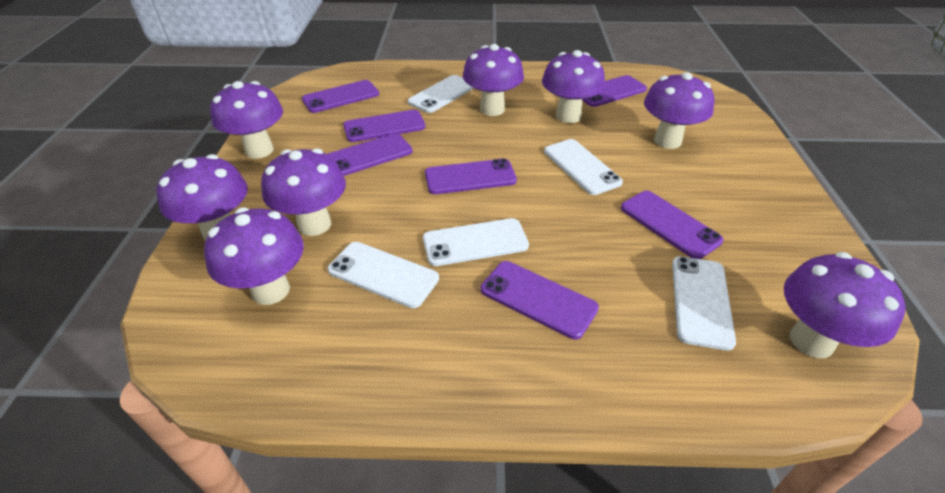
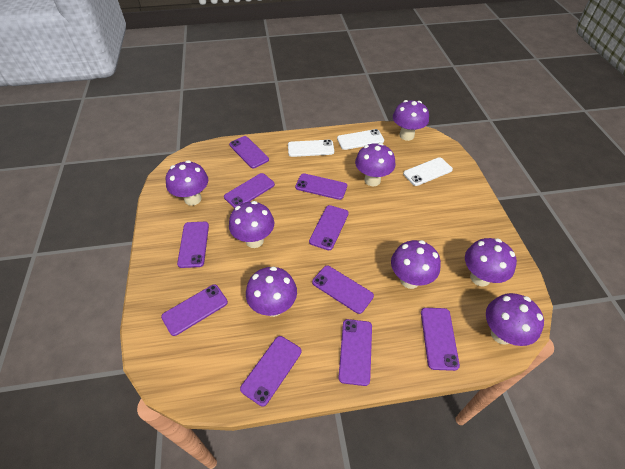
purple phone: [302,80,379,113] [327,133,413,176] [343,110,426,142] [425,158,517,194] [481,261,599,339] [582,75,647,107] [621,191,723,259] = 7 -> [161,284,228,336] [177,222,209,268] [224,173,275,208] [229,136,269,168] [240,336,302,407] [295,173,347,200] [309,205,349,250] [312,266,374,314] [338,319,372,386] [421,308,460,371] = 10
white phone: [328,242,439,308] [408,75,474,113] [423,218,529,266] [544,139,623,195] [672,257,736,351] = 5 -> [288,140,334,157] [337,129,384,150] [403,157,453,186] = 3

